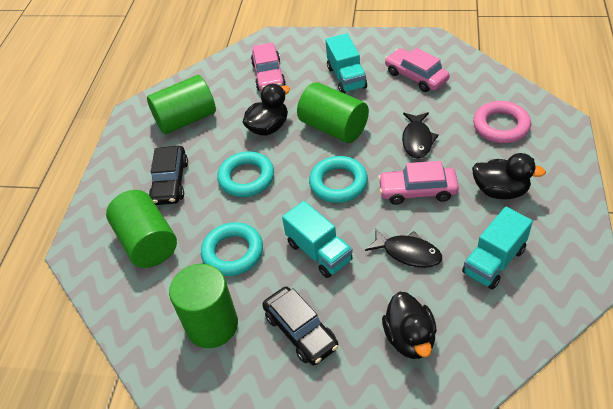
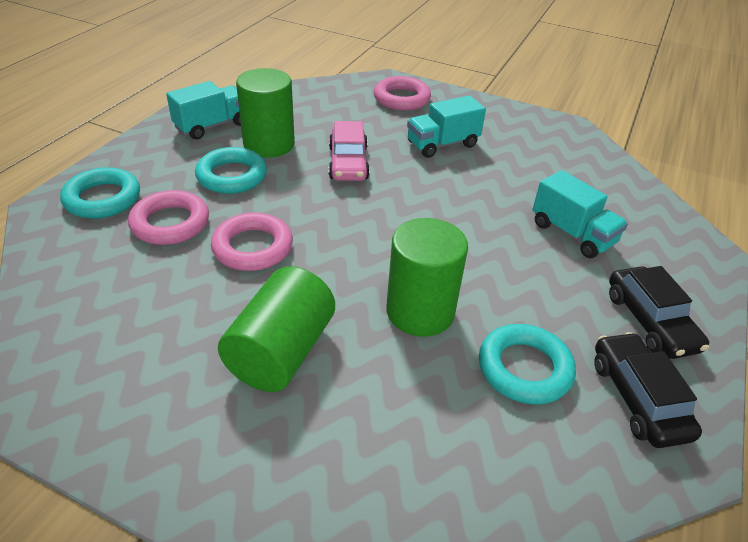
black duck: [242,84,290,136] [382,292,437,359] [472,153,546,200] = 3 -> none = 0
black fish: [365,229,442,268] [402,112,439,158] = 2 -> none = 0
green cylinder: [106,190,177,268] [147,75,216,134] [169,264,238,348] [297,82,369,143] = 4 -> [218,266,335,392] [236,68,295,158] [386,218,468,337] = 3
pink car: [251,43,286,91] [378,161,459,205] [385,48,450,92] = 3 -> [329,121,370,181] = 1
pink ring: [473,101,531,143] = 1 -> [128,190,209,245] [211,213,293,271] [374,76,431,111] = 3

